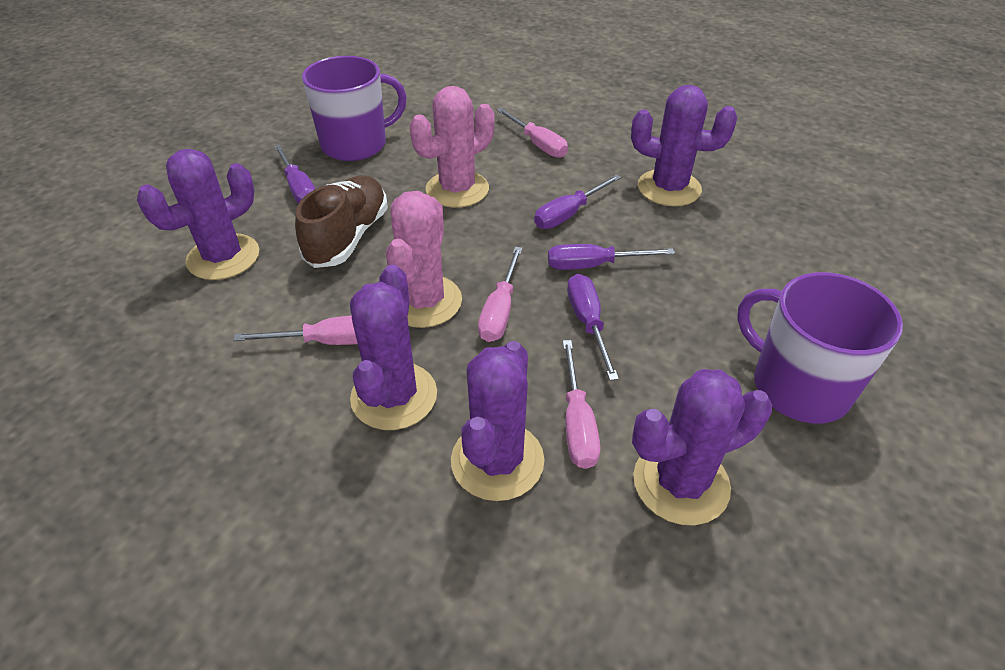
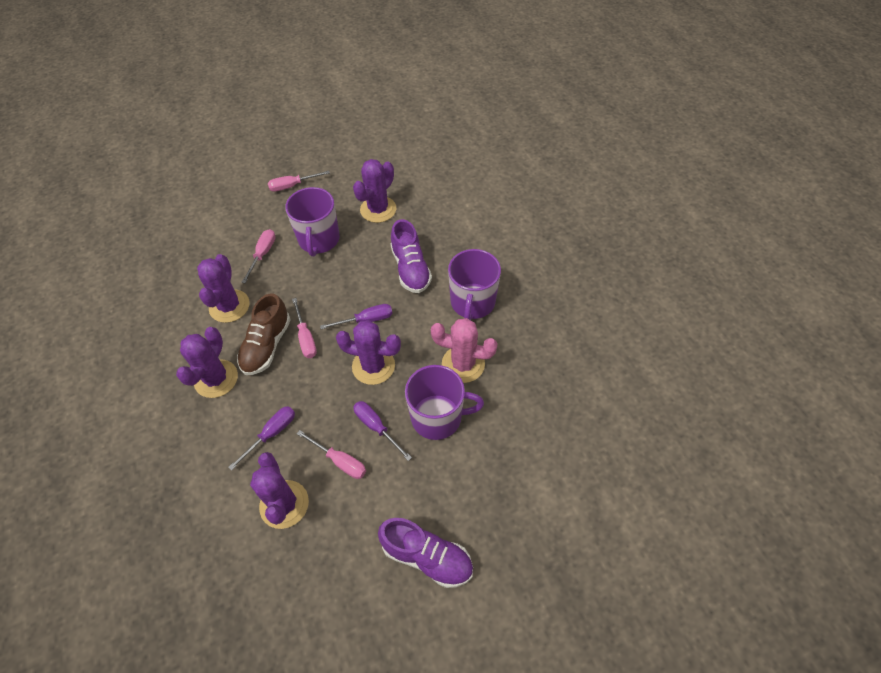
pink cactus: [386,191,462,328] [410,86,495,208] = 2 -> [431,318,498,383] = 1
purple mug: [302,56,407,161] [737,272,903,423] = 2 -> [285,187,340,257] [405,365,484,440] [448,249,501,320] = 3
purple screwdriver: [274,144,315,204] [534,174,621,229] [548,244,675,270] [567,274,619,381] = 4 -> [228,406,295,471] [320,304,393,329] [353,401,412,461] = 3
purple shoe: none = 0 -> [378,518,473,588] [391,219,432,293] = 2

